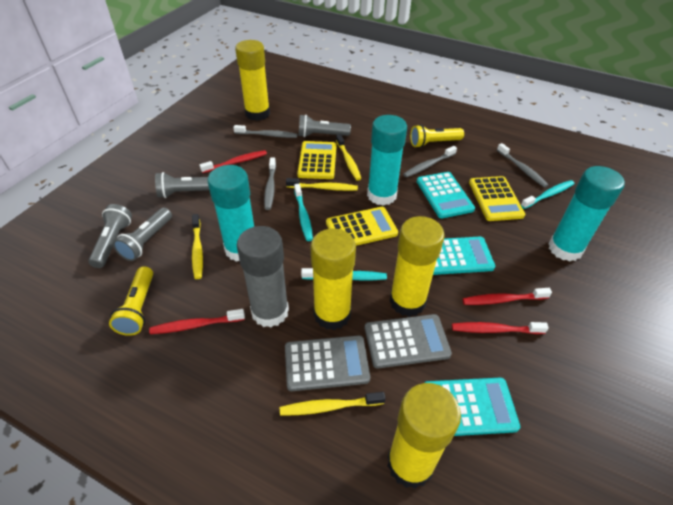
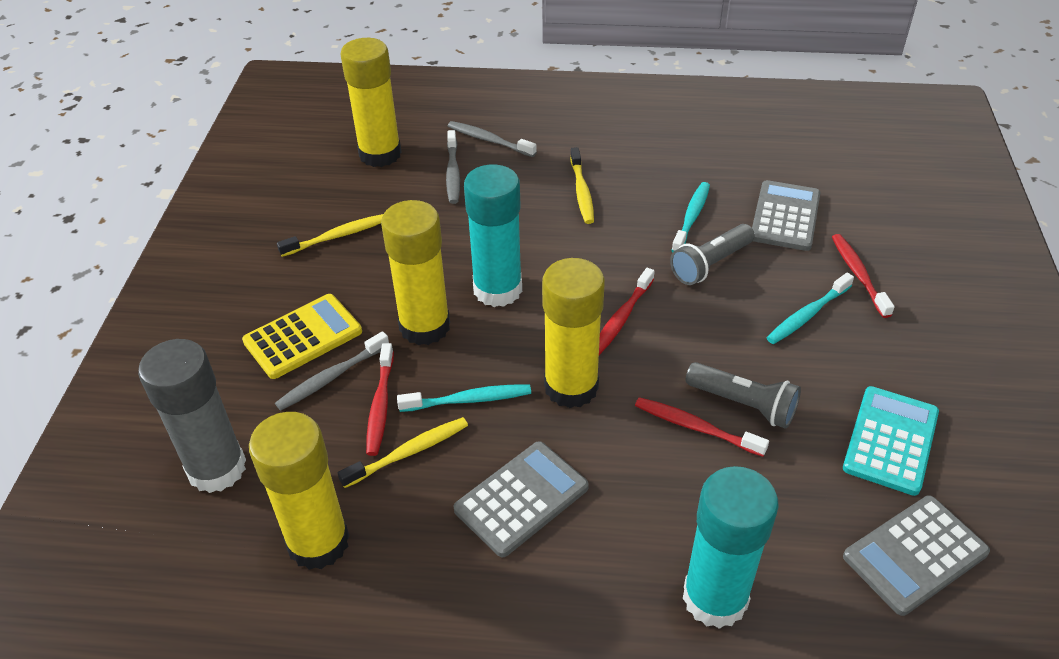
grey calculator: [285,335,370,391] [365,314,452,368] = 2 -> [454,441,589,557] [752,180,820,251] [843,496,990,616] = 3
grey flashlight: [88,204,132,268] [113,207,172,261] [155,172,209,198] [298,114,351,137] = 4 -> [670,224,755,285] [686,362,801,429] = 2
grey toothbrush: [233,125,298,138] [264,157,276,210] [403,146,457,177] [497,143,549,187] = 4 -> [275,331,389,411] [446,130,460,204] [448,121,537,157] = 3
turquoise calculator: [417,172,475,218] [424,378,520,436] [433,237,495,275] = 3 -> [843,386,939,496] = 1
turquoise glue stick: [208,165,254,262] [367,115,407,206] [548,166,625,261] = 3 -> [464,164,522,307] [683,466,779,629] = 2
yellow calculator: [297,141,337,179] [326,207,398,246] [469,176,525,221] = 3 -> [242,294,362,379] = 1
yellow flashlight: [109,266,153,336] [410,124,464,148] = 2 -> none = 0
yellow toothbrush: [192,214,203,279] [280,392,385,416] [286,178,358,191] [336,134,361,181] = 4 -> [277,214,383,257] [338,417,468,488] [570,147,594,224] = 3

